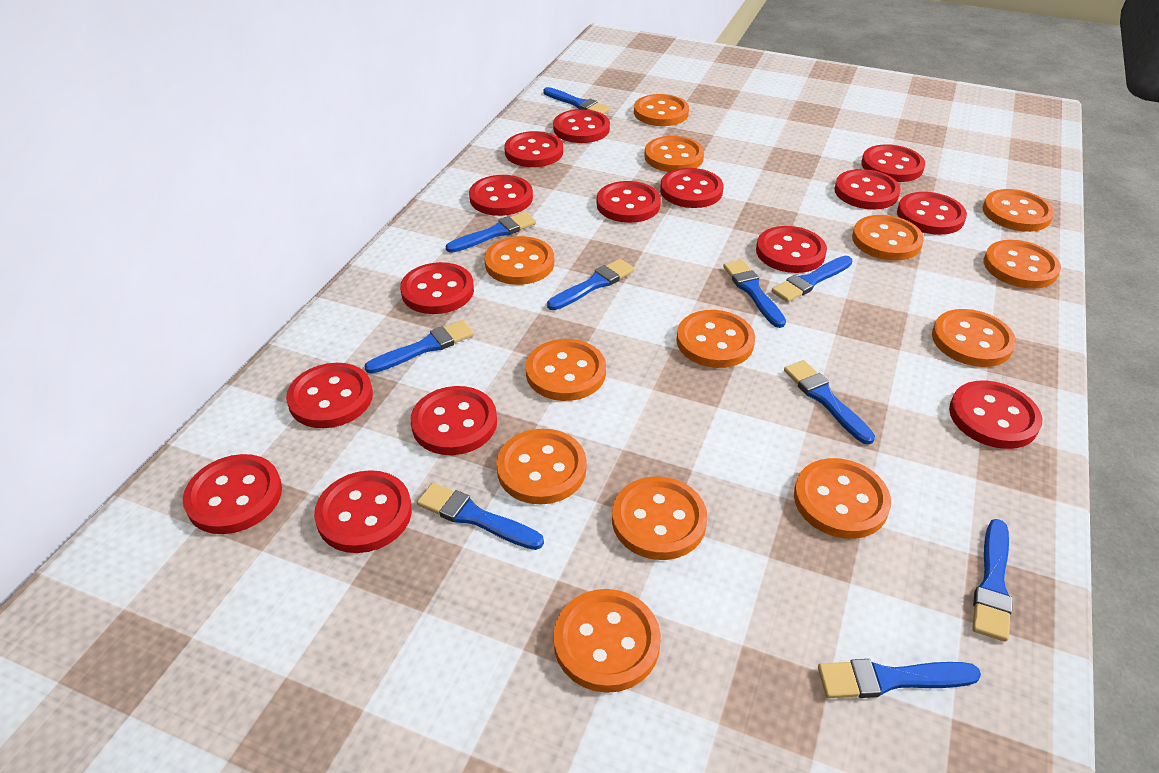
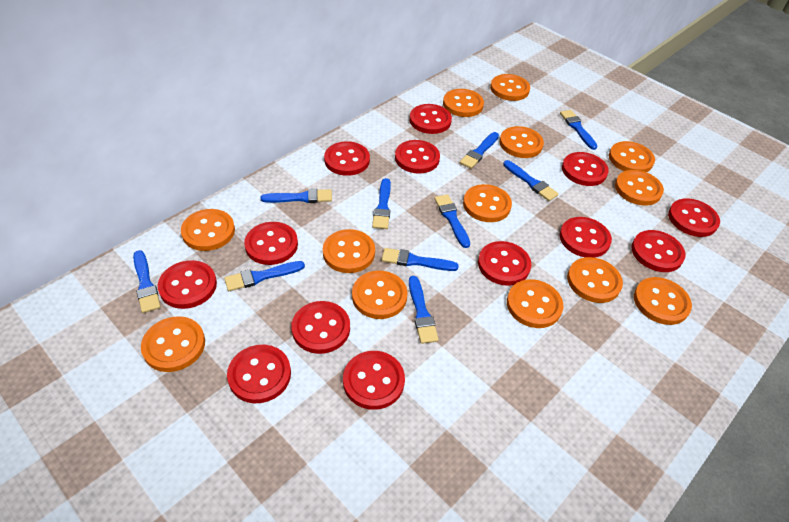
red button: [183,454,282,534] [286,363,373,428] [314,470,412,553] [400,262,474,314] [411,386,497,455] [469,175,533,216] [504,131,563,167] [553,109,610,143] [597,181,661,223] [660,168,724,208] [756,226,827,273] [834,169,901,210] [861,144,925,182] [897,192,967,235] [949,380,1042,449] = 15 -> [158,260,217,309] [227,345,291,403] [244,222,298,265] [291,301,350,354] [324,141,370,176] [343,351,405,410] [395,140,440,174] [410,104,452,134] [478,241,531,286] [560,217,612,258] [562,152,609,186] [631,230,686,272] [668,198,720,237] = 13

